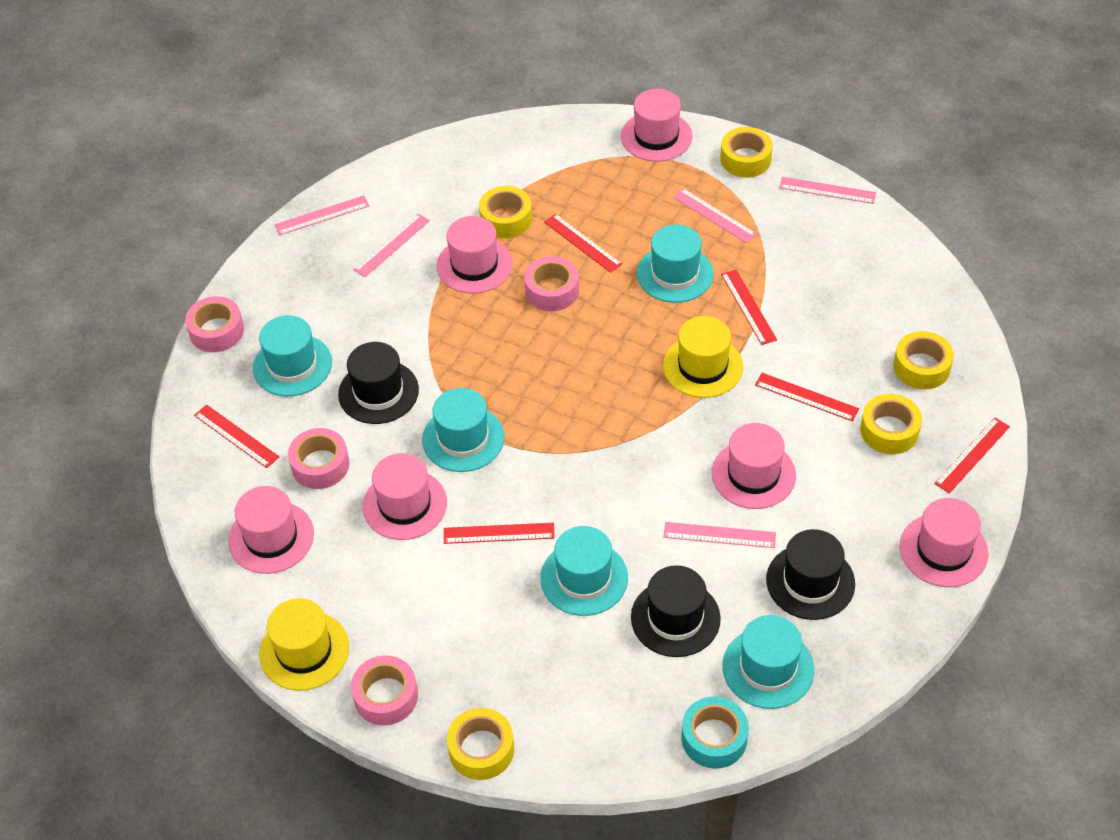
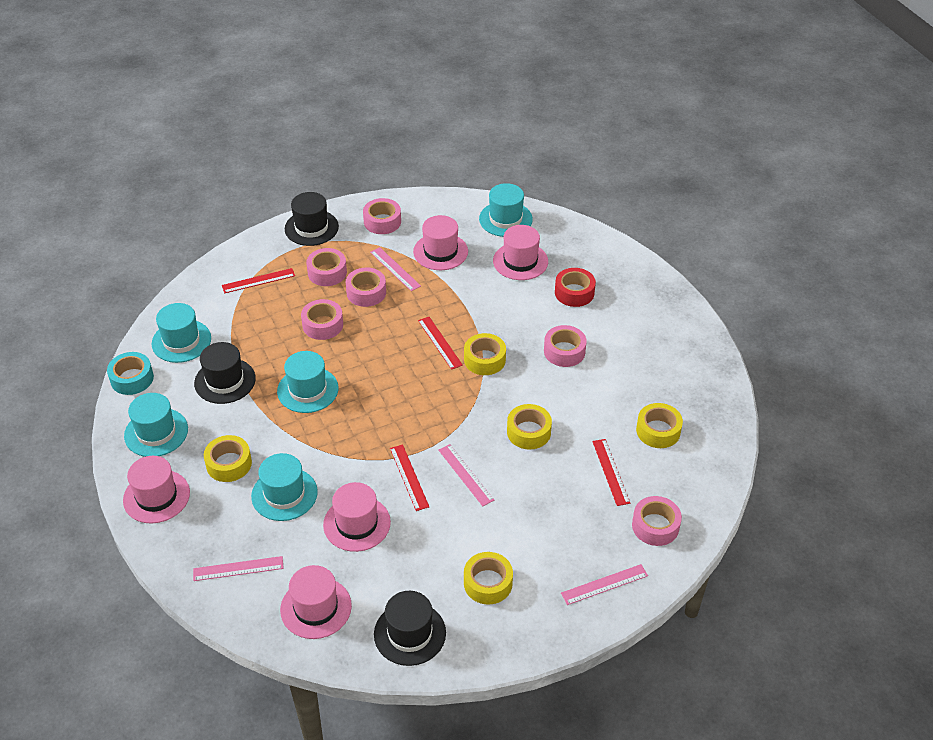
pink hat: [228,486,314,574] [362,453,447,540] [437,216,513,294] [621,89,693,162] [712,423,796,509] [900,498,989,587] = 6 -> [123,456,190,524] [280,565,352,639] [323,482,391,552] [413,215,468,270] [493,225,548,280] = 5
pink ruler: [274,196,369,235] [353,214,430,277] [664,522,776,548] [673,188,757,243] [779,177,876,204] = 5 -> [193,556,284,581] [370,247,421,291] [439,444,494,506] [561,564,648,605] = 4
pink tape: [185,296,244,352] [288,428,349,489] [351,656,418,725] [524,256,579,311] = 4 -> [301,299,343,340] [306,248,347,286] [345,268,386,307] [363,198,401,234] [544,325,587,367] [632,496,682,546] = 6
red ruler: [194,404,279,468] [444,523,555,544] [544,214,622,273] [721,270,777,345] [755,373,859,421] [934,418,1010,493] = 6 -> [222,268,295,293] [390,445,429,511] [418,317,463,370] [592,439,630,506] = 4
red tape: none = 0 -> [555,268,596,307] = 1
yellow hat: [259,598,349,691] [663,316,743,398] = 2 -> none = 0

